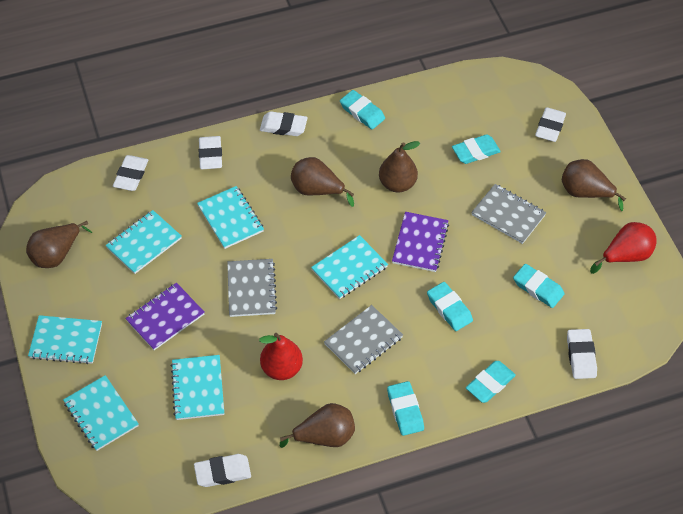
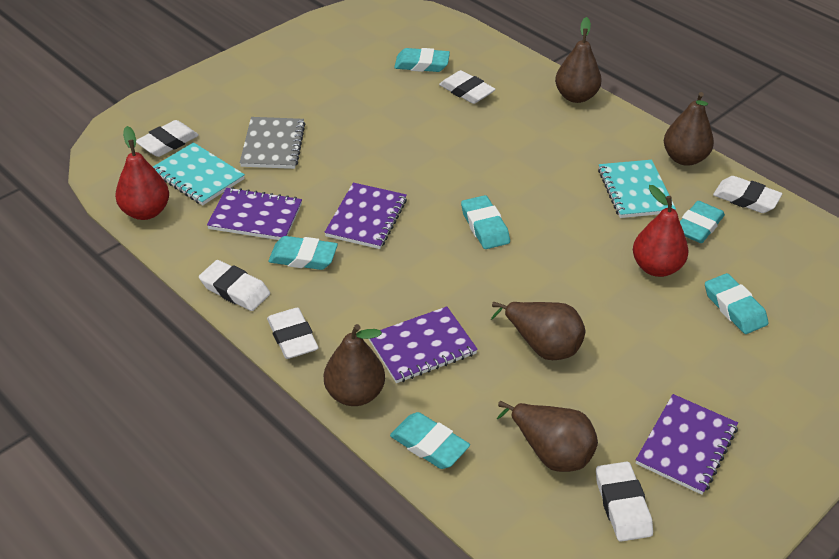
grey notebook: [227,259,277,317] [324,305,403,374] [471,184,546,244] = 3 -> [240,117,305,169] = 1
purple notebook: [125,283,205,350] [392,212,449,272] = 2 -> [207,187,302,240] [324,183,407,249] [369,306,478,383] [636,394,738,495] = 4
turquoise notebook: [28,315,102,364] [63,375,139,451] [105,210,182,274] [171,355,224,420] [197,186,264,249] [311,235,388,299] = 6 -> [153,142,245,205] [598,160,676,218] = 2

